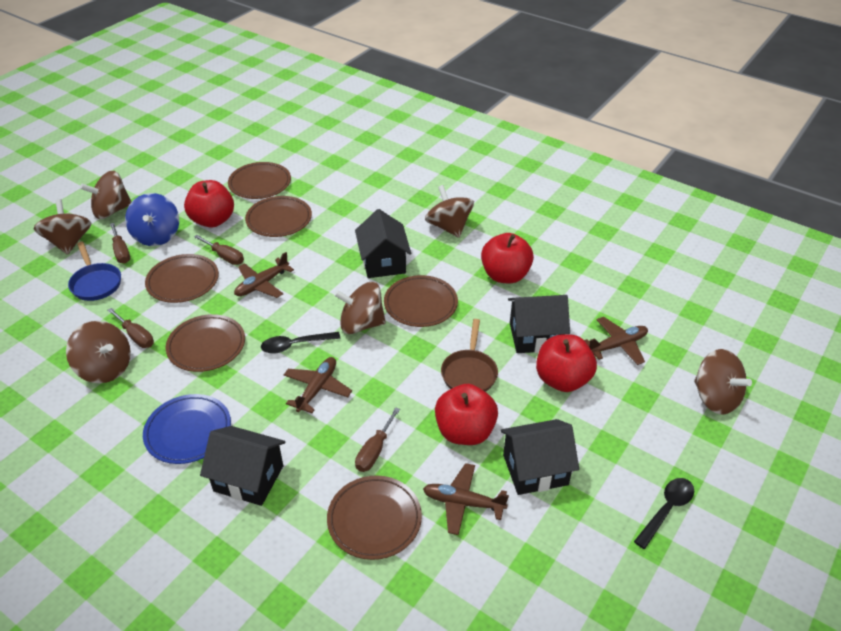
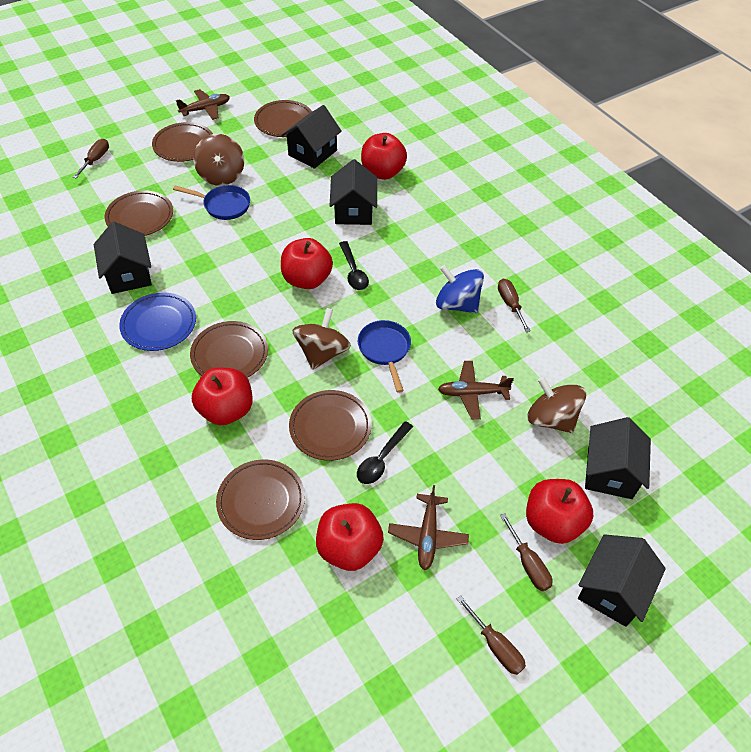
black house: [200,426,285,506] [355,209,411,278] [500,419,579,495] [508,295,570,353] = 4 -> [94,222,152,294] [282,105,342,169] [329,159,377,225] [578,534,666,627] [585,417,651,499] = 5
blue pan: [68,242,121,301] = 1 -> [173,185,250,220] [358,320,411,393] = 2
brown pan: [441,319,498,392] = 1 -> none = 0
brown plane: [234,252,294,298] [284,357,352,413] [423,463,509,535] [584,317,648,365] = 4 -> [176,89,230,120] [388,485,469,570] [438,361,514,419] = 3
brown spinning top: [34,199,91,255] [66,321,131,383] [80,171,132,219] [334,282,386,334] [425,185,474,238] [694,349,752,415] = 6 -> [193,134,244,186] [292,308,351,370] [528,377,586,433] = 3
red apple: [184,180,234,228] [435,384,498,445] [481,233,534,284] [536,334,597,392] = 4 -> [192,367,253,425] [281,238,333,289] [316,503,384,571] [361,133,407,180] [526,479,593,544] = 5

